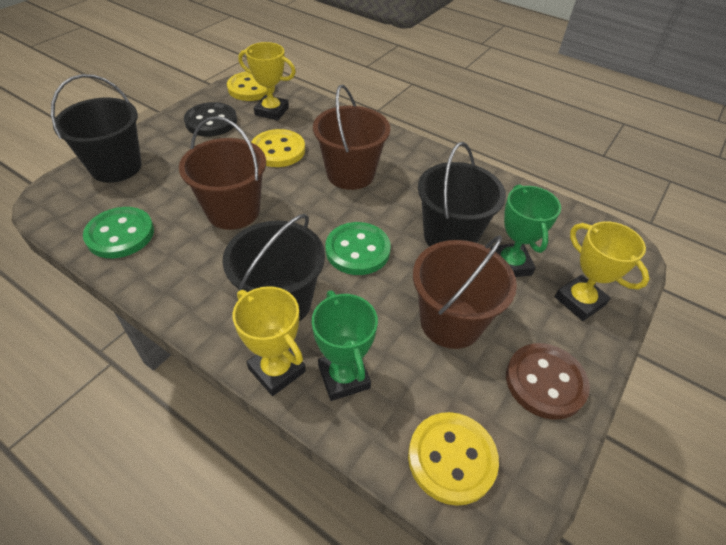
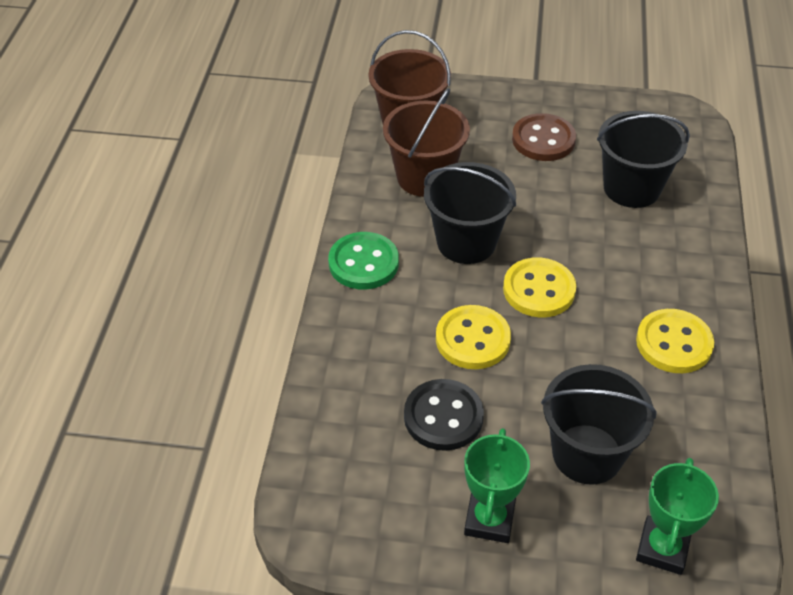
brown bucket: [179,116,266,230] [313,84,390,190] [413,235,517,349] = 3 -> [368,30,451,124] [383,88,470,197] = 2
green button: [83,207,154,258] [325,222,391,275] = 2 -> [328,232,399,289] = 1
yellow trophy: [232,286,306,396] [238,42,296,121] [555,221,649,321] = 3 -> none = 0

